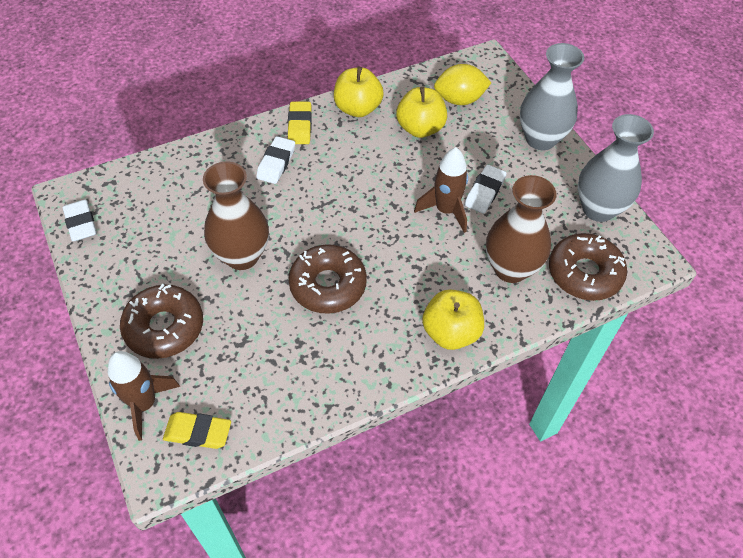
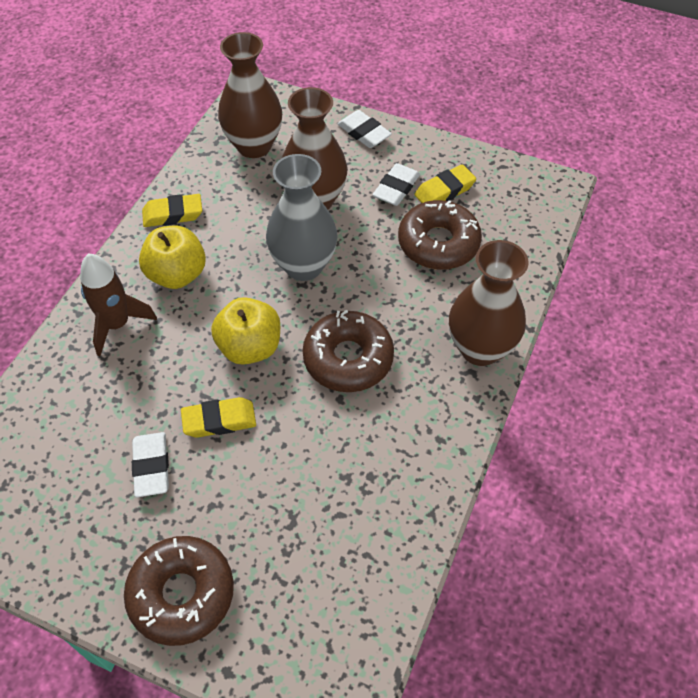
brown rocket: [108,351,180,441] [414,147,468,233] = 2 -> [80,253,157,356] = 1
brown vase: [203,161,269,270] [486,175,556,283] = 2 -> [218,32,282,158] [282,87,348,210] [449,240,529,366] = 3
grey vase: [520,43,584,150] [578,114,654,222] = 2 -> [266,154,338,281] = 1
yellow apple: [334,67,384,117] [396,87,447,138] [422,289,484,350] = 3 -> [139,226,206,289] [211,297,280,365] = 2
yellow eraser: [163,412,231,449] [288,102,312,144] = 2 -> [142,194,202,227] [181,397,256,438] [415,164,476,203] = 3
yellow lemon: [434,64,492,105] = 1 -> none = 0

